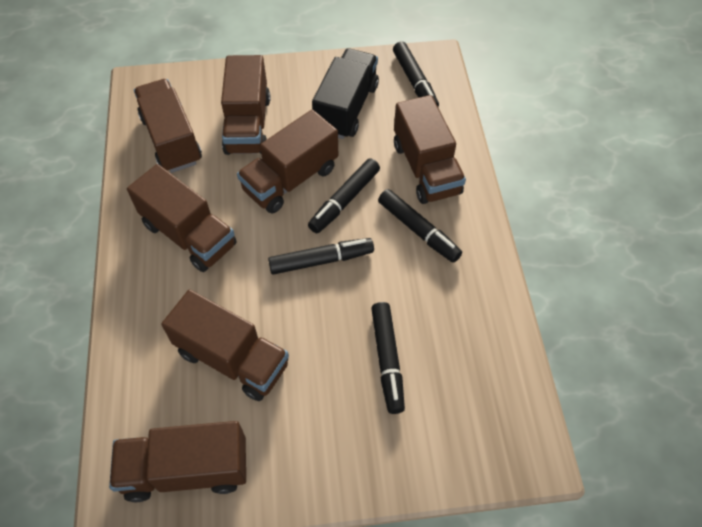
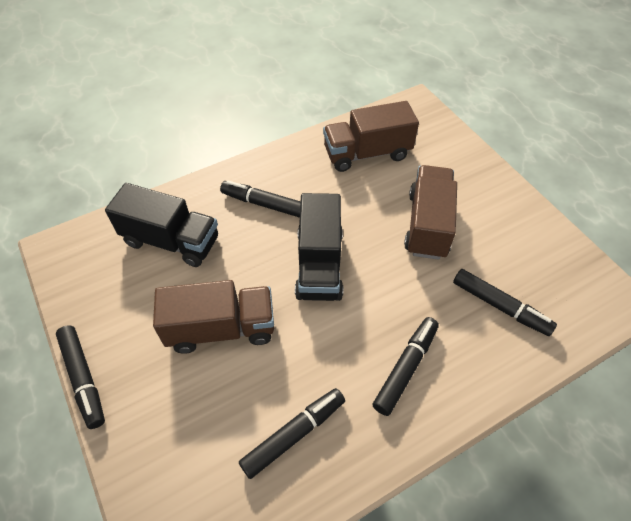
black truck: [312,48,379,139] = 1 -> [105,183,218,267] [295,193,343,301] = 2
brown truck: [109,421,246,502] [127,164,237,272] [134,79,202,173] [161,290,289,401] [221,55,270,155] [237,110,338,213] [394,95,466,204] = 7 -> [153,280,274,354] [323,101,419,172] [404,165,457,260] = 3

